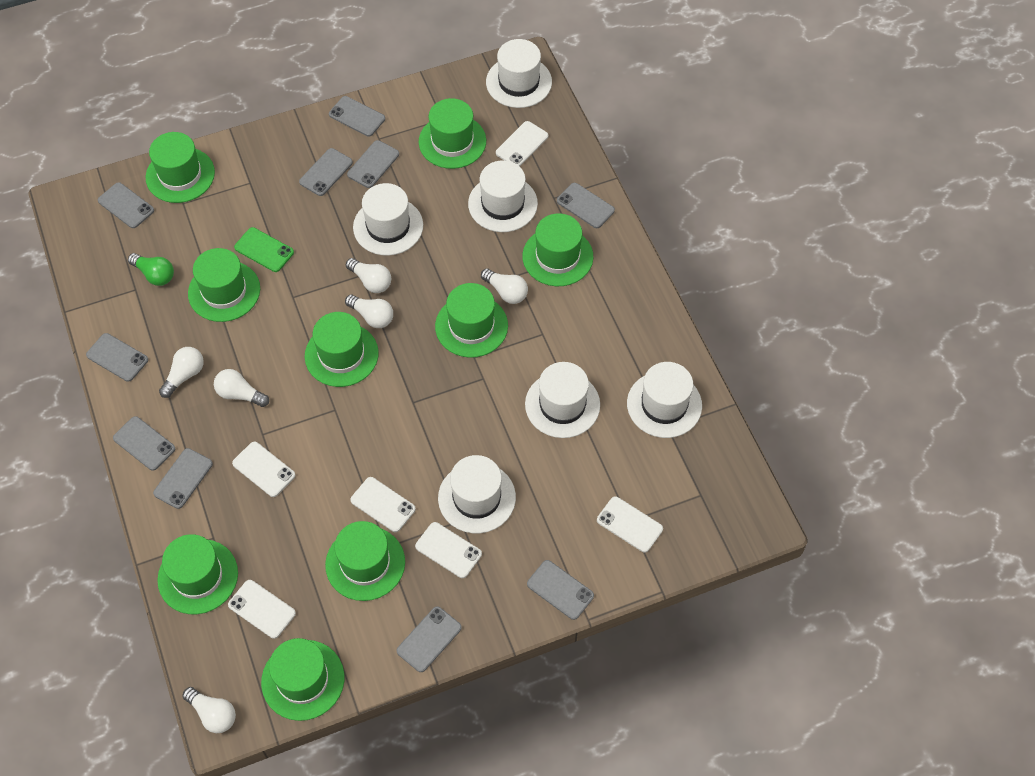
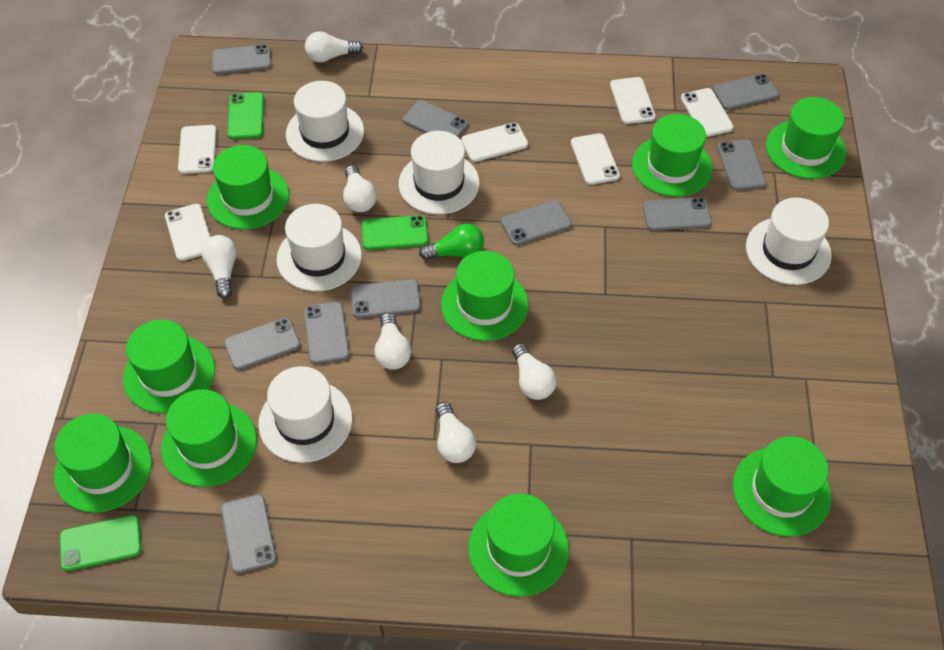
green phone: [234,227,294,272] = 1 -> [60,515,142,571] [227,92,264,139] [361,215,428,250] = 3
white hat: [353,183,423,256] [438,455,516,533] [468,160,538,232] [486,39,552,108] [525,362,600,438] [627,362,702,438] = 6 -> [259,366,352,463] [277,204,362,291] [286,81,364,162] [399,131,479,214] [746,198,832,285] = 5

